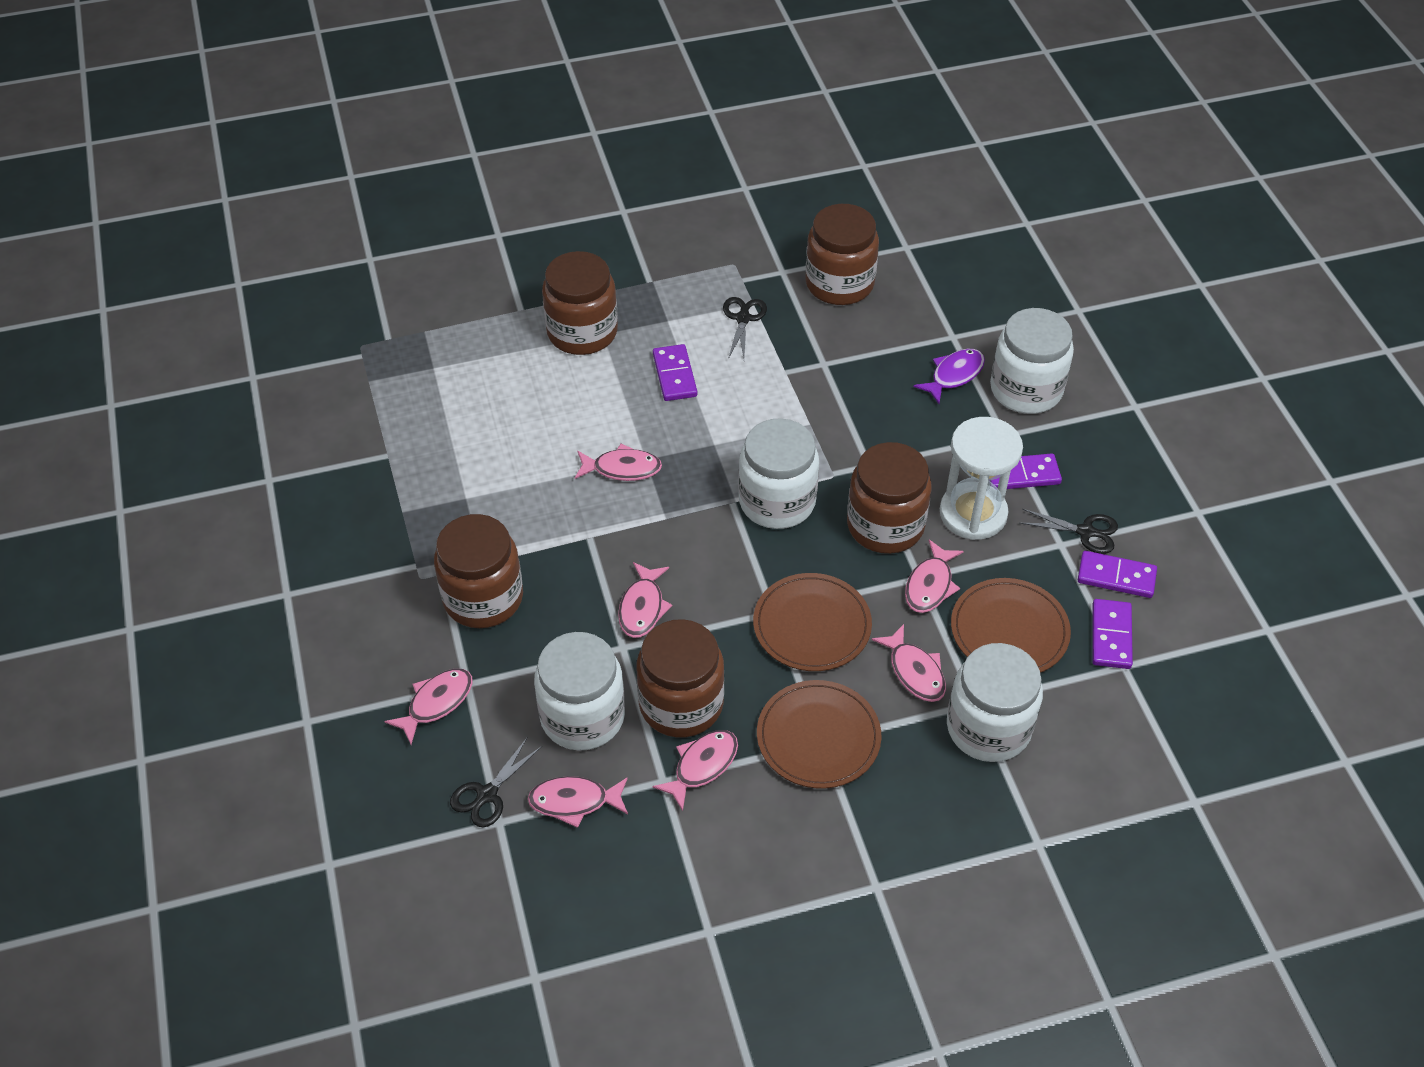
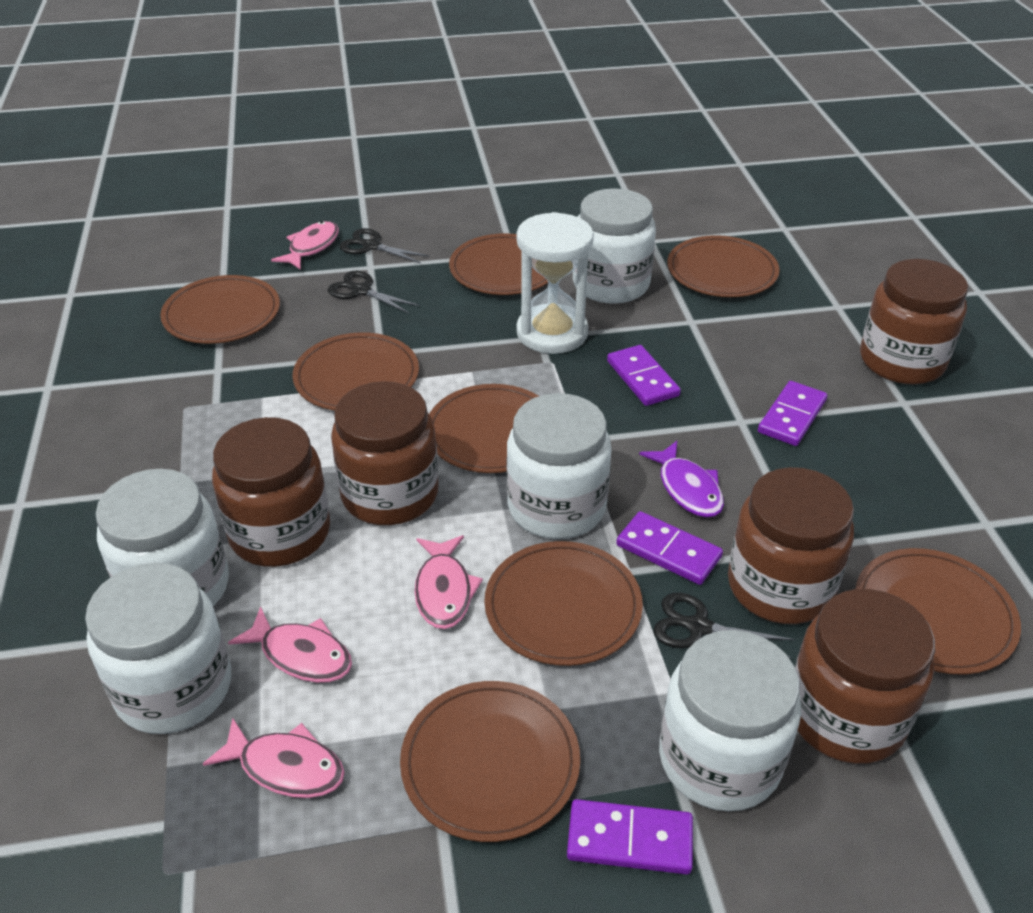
brown plate: [753,573,872,671] [757,680,881,789] [951,578,1071,673] = 3 -> [160,275,280,344] [292,332,419,411] [400,681,580,842] [429,384,539,473] [449,233,548,295] [484,541,643,666] [667,235,779,297] [855,548,1021,674] = 8
pink fish: [384,669,473,744] [528,776,628,828] [575,444,662,481] [618,562,672,638] [652,730,738,811] [872,624,946,702] [905,540,964,613] = 7 -> [203,718,345,798] [228,606,352,683] [271,221,339,270] [415,535,483,629] = 4
white jar: [534,632,625,750] [738,418,819,529] [947,643,1043,762] [990,308,1074,414] = 4 -> [85,563,231,734] [96,469,229,606] [507,393,612,539] [573,188,656,304] [659,630,801,811] = 5

